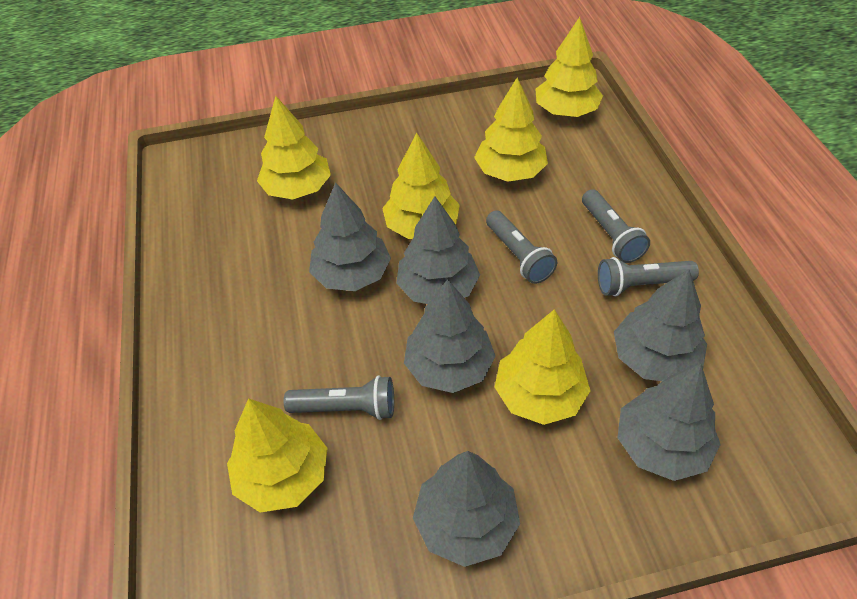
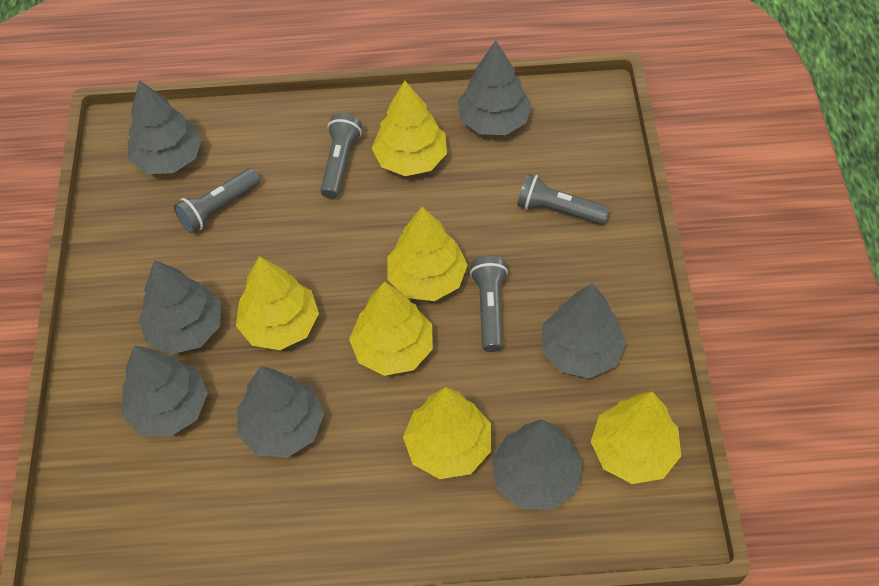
grey tree: [309,182,391,291] [396,196,480,304] [404,279,496,393] [413,451,520,567] [614,269,707,381] [618,364,721,481] = 6 -> [121,346,208,437] [127,80,202,174] [138,260,221,354] [237,366,324,458] [458,40,532,135] [491,420,582,510] [541,283,626,378] = 7

